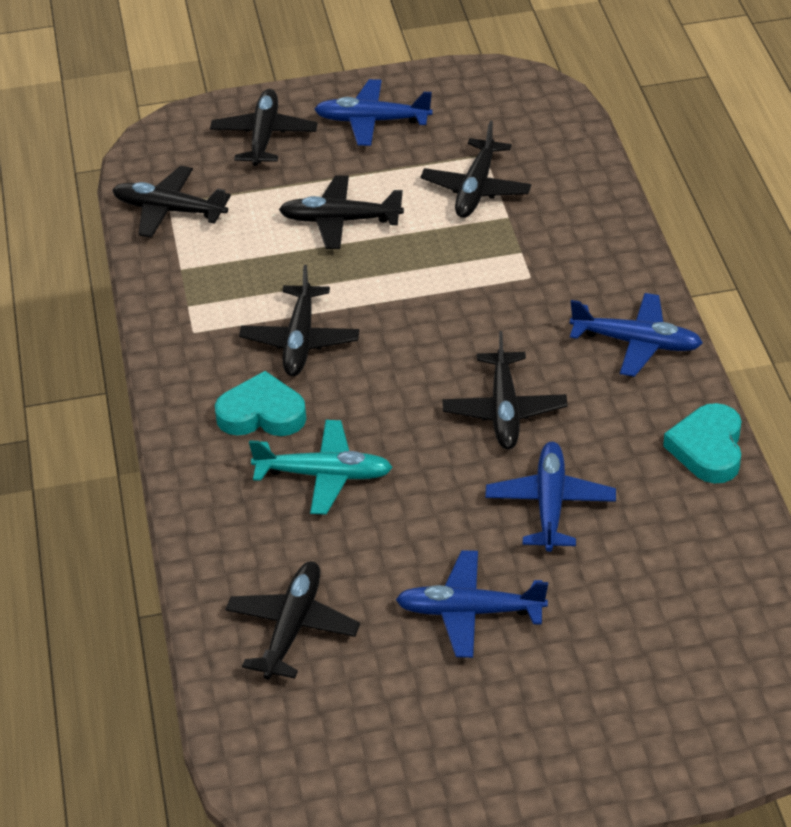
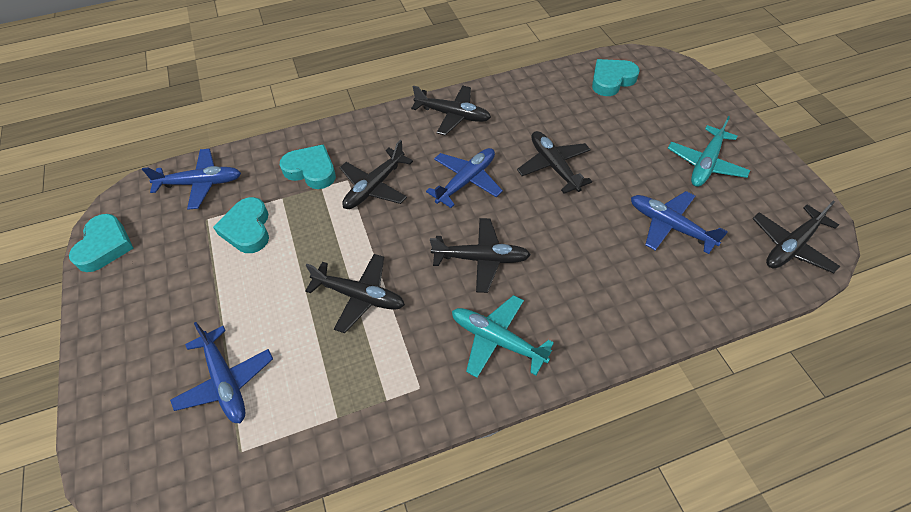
black plane: [112,166,231,238] [210,89,318,166] [225,561,360,680] [239,265,359,376] [279,175,404,249] [420,120,531,218] [442,331,568,449] = 7 -> [305,254,405,333] [340,140,413,209] [411,85,491,136] [430,218,531,293] [517,131,592,194] [752,201,840,273] = 6
turquoise heart: [215,371,306,436] [663,403,741,483] = 2 -> [69,214,134,272] [213,197,269,253] [280,144,336,189] [592,59,640,96] = 4
turquoise plane: [249,420,393,515] = 1 -> [452,295,554,378] [668,116,750,187] = 2

